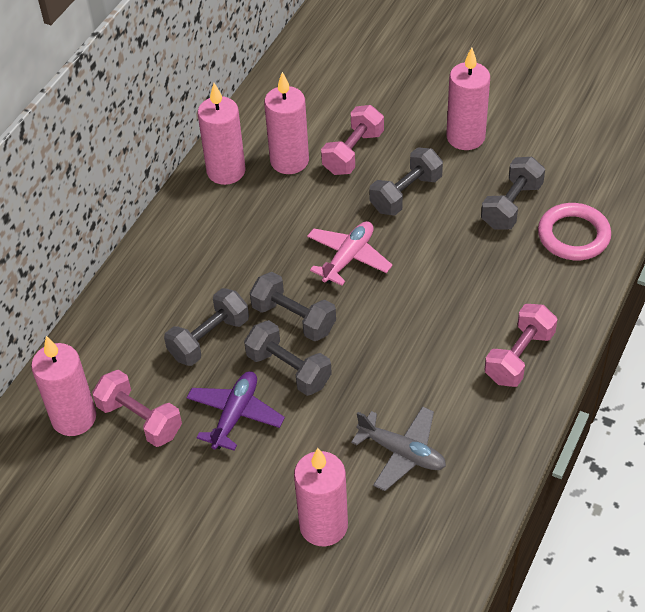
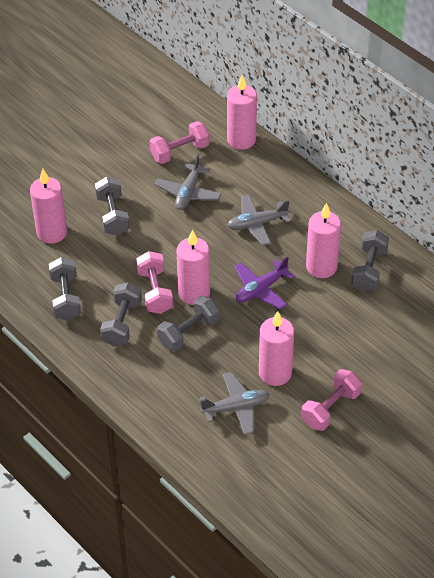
grey plane: [351,406,446,491] = 1 -> [155,154,221,210] [200,372,270,435] [227,194,291,245] = 3
pink plane: [307,221,393,286] = 1 -> none = 0
pink ring: [538,203,611,260] = 1 -> none = 0

